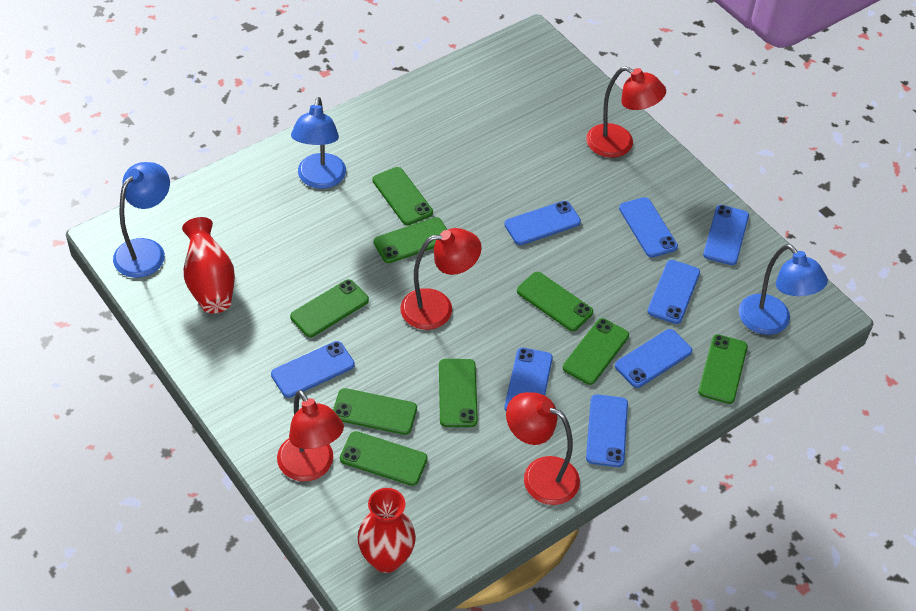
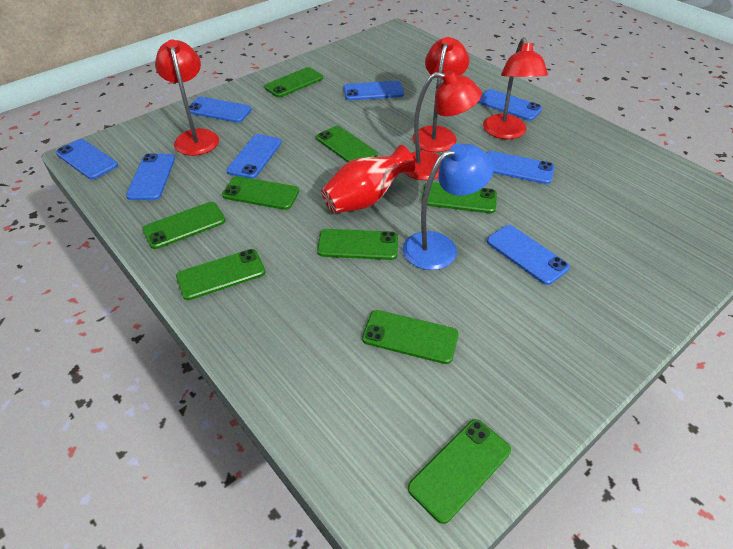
blue lamp: [113,162,170,278] [291,97,346,189] [739,244,828,335] = 3 -> [403,143,494,270] = 1
red vase: [182,217,235,314] [358,488,416,573] = 2 -> [321,145,415,213] = 1

